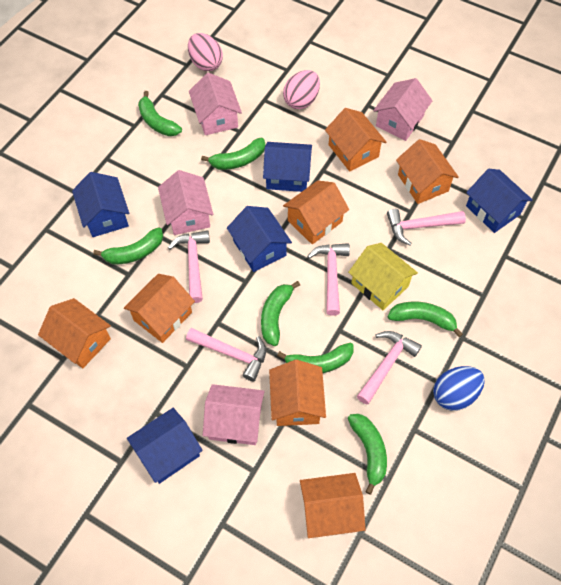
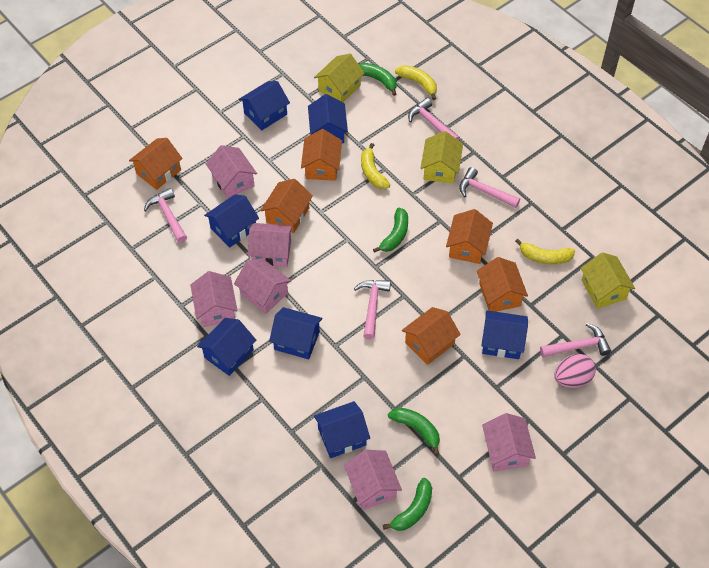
blue egg: [433,366,485,411] = 1 -> none = 0
blue house: [72,172,129,237] [127,408,203,484] [227,206,292,272] [263,142,312,192] [466,169,532,233] = 5 -> [197,318,256,376] [204,194,259,248] [239,81,290,130] [269,307,322,359] [308,94,348,143] [314,401,370,458] [481,310,528,359] = 7
green banana: [93,227,163,264] [138,91,182,136] [201,138,265,170] [261,281,300,346] [277,343,354,373] [348,414,387,495] [388,302,463,337] = 7 -> [359,63,397,96] [373,207,408,253] [383,478,432,531] [388,407,440,455] = 4
orange house: [38,298,111,368] [124,274,195,343] [269,360,326,426] [283,180,349,244] [300,473,366,538] [325,108,386,171] [396,139,459,204] = 7 -> [129,138,183,190] [260,179,313,233] [301,129,342,181] [402,307,461,365] [446,209,493,264] [477,257,528,312] = 6
pink egg: [188,33,223,71] [283,70,320,109] = 2 -> [554,354,596,388] = 1
pink house: [158,170,213,235] [189,73,242,135] [203,384,265,445] [373,78,433,141] = 4 -> [190,271,238,327] [206,145,257,199] [234,258,291,314] [248,223,293,267] [344,450,402,510] [482,413,536,472] = 6
yellow banana: none = 0 -> [361,143,390,189] [395,65,437,100] [515,239,575,264] = 3
yellow house: [348,243,418,310] = 1 -> [314,53,364,102] [421,131,463,184] [580,252,635,309] = 3

